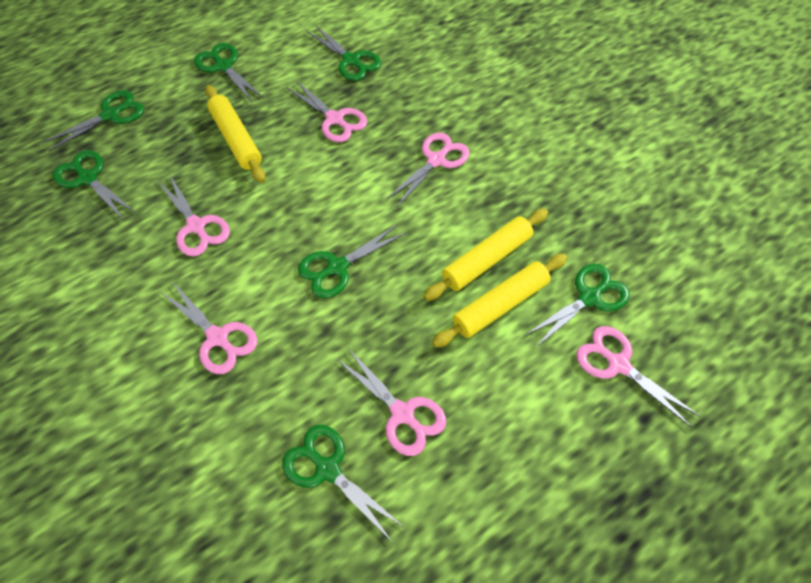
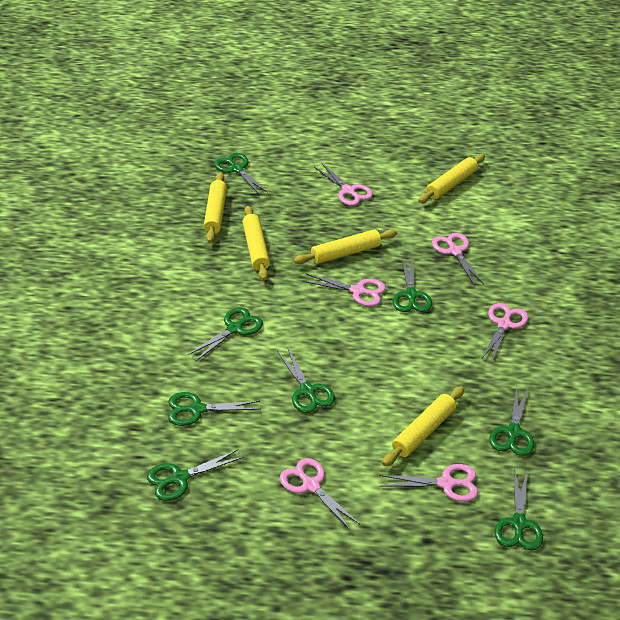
green scissors: [43,90,144,151] [53,150,136,219] [194,43,263,103] [282,425,405,540] [298,224,406,298] [307,26,381,81] [526,264,630,347] = 7 -> [147,449,244,501] [168,392,260,426] [188,307,263,361] [214,153,268,195] [277,347,335,413] [393,257,432,312] [489,387,534,456] [495,469,543,550] = 8
yellow rolling pin: [205,85,265,183] [424,209,548,301] [432,254,567,348] = 3 -> [203,172,227,243] [242,206,270,280] [294,229,397,264] [382,386,464,466] [418,154,485,203] = 5

